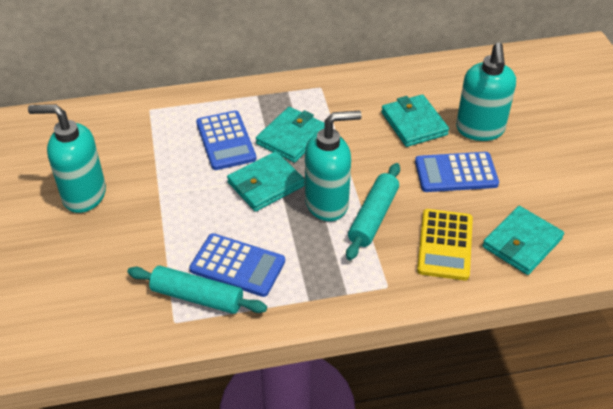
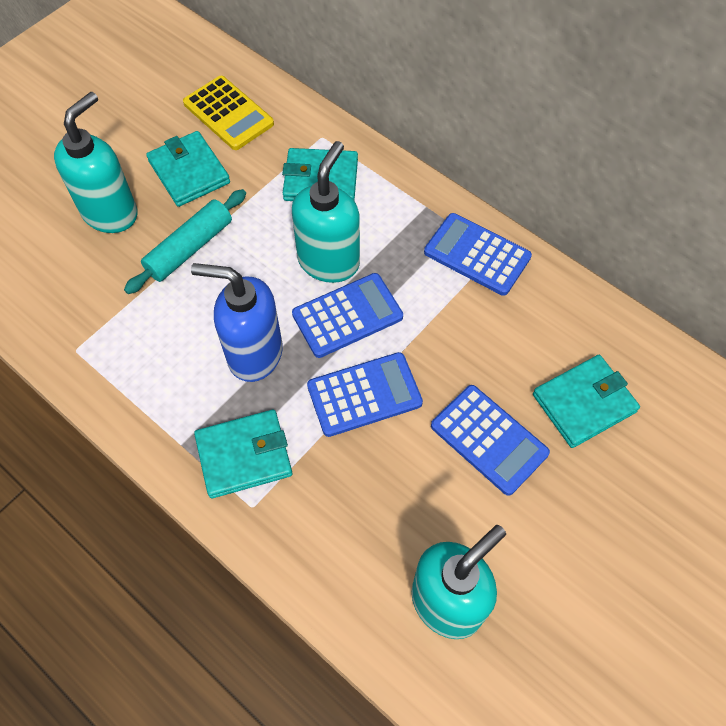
blue calculator: [189,233,285,297] [196,111,256,170] [415,152,499,192] = 3 -> [292,273,403,358] [307,352,423,437] [424,213,532,296] [431,385,550,496] = 4
blue soap dispenser: none = 0 -> [191,263,283,382] = 1
turquoise rolling pin: [127,266,267,314] [346,163,400,260] = 2 -> [124,189,246,294] = 1

